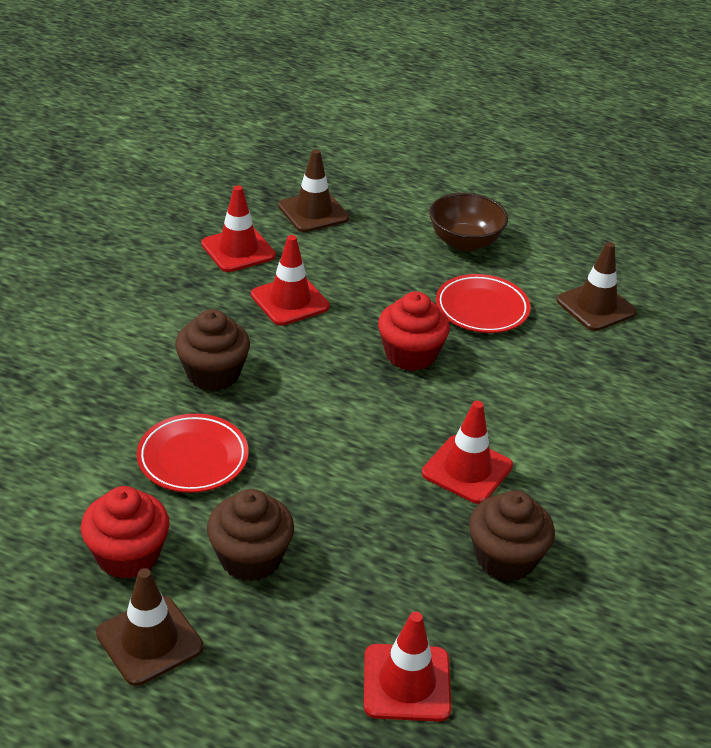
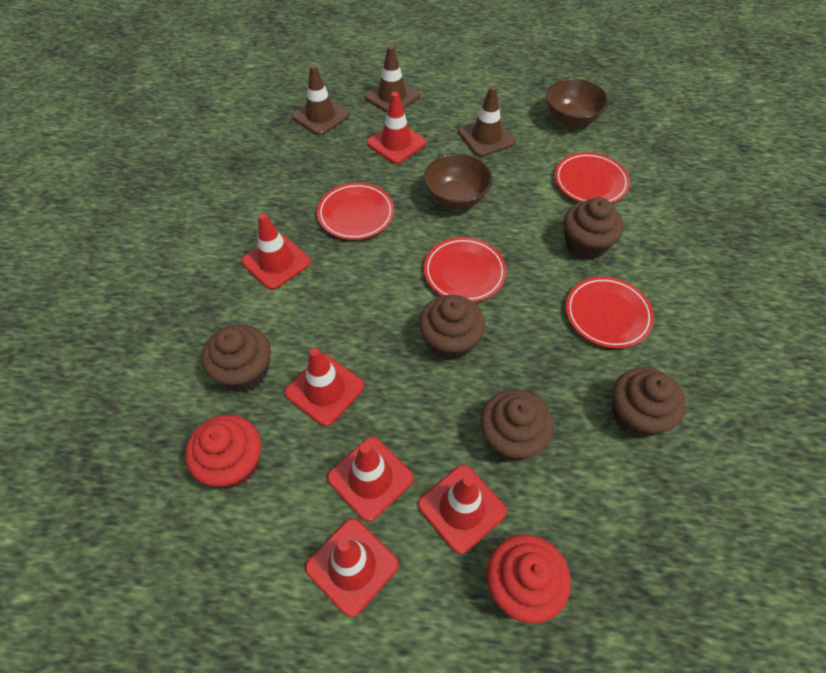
brown bowl: [429,193,508,251] = 1 -> [424,154,492,209] [546,78,608,127] = 2
brown cupcake: [175,309,250,391] [207,489,294,581] [469,490,555,581] = 3 -> [202,324,271,392] [419,295,485,361] [480,390,553,461] [564,197,624,260] [612,367,686,438] = 5
red plate: [137,414,249,493] [436,274,531,333] = 2 -> [317,182,394,240] [424,237,506,302] [555,152,630,203] [566,276,654,349] = 4
red traffic cone: [201,185,276,272] [251,235,330,326] [364,612,451,722] [422,401,513,504] = 4 -> [241,213,311,290] [285,348,365,426] [305,518,399,617] [327,437,414,522] [367,92,426,164] [418,465,507,554] = 6

